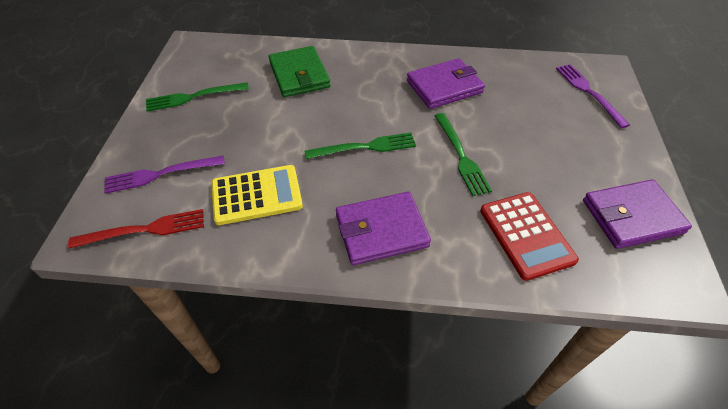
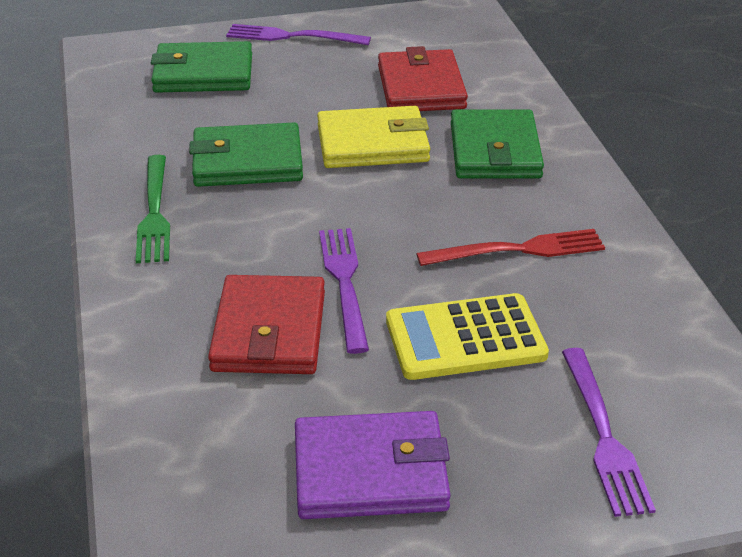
green fork: [146,82,249,112] [304,133,416,159] [435,113,492,196] = 3 -> [136,155,170,263] = 1
green wallet: [269,46,331,97] = 1 -> [151,41,252,93] [189,122,303,187] [451,109,544,178] = 3
purple fork: [104,155,225,194] [556,64,630,128] = 2 -> [226,24,371,45] [319,228,369,354] [562,348,656,517] = 3
purple wallet: [336,192,431,265] [407,58,485,109] [583,179,692,249] = 3 -> [295,411,451,519] = 1
red calculator: [480,192,579,281] = 1 -> none = 0
red wallet: none = 0 -> [208,275,325,374] [378,46,468,111] = 2
yellow wallet: none = 0 -> [317,106,430,168] = 1

